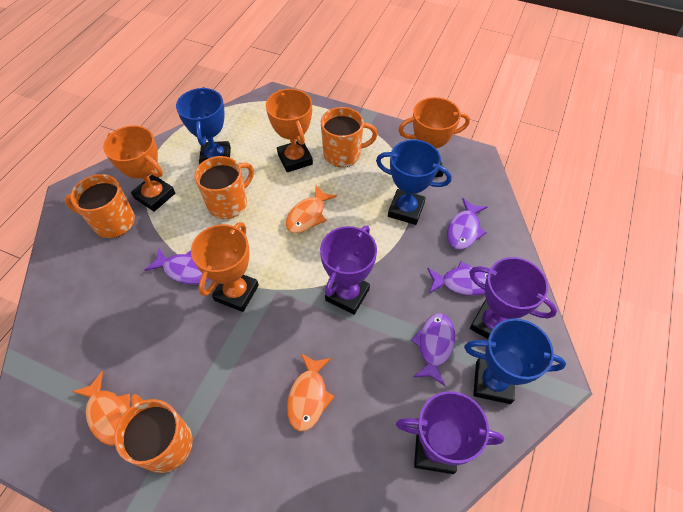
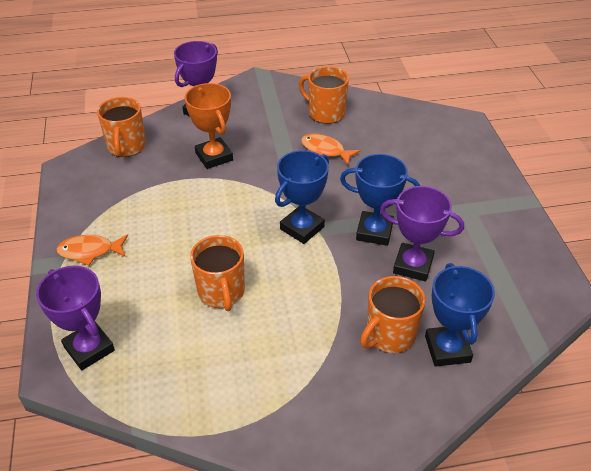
orange fish: [72,371,130,445] [286,186,337,233] [287,353,335,431] = 3 -> [57,235,128,265] [301,134,360,165] = 2
orange trophy: [103,125,175,212] [191,222,259,312] [266,89,313,172] [398,97,470,177] = 4 -> [185,83,233,169] = 1
purple fish: [145,248,209,284] [411,313,455,386] [427,261,488,296] [447,198,487,250] = 4 -> none = 0

